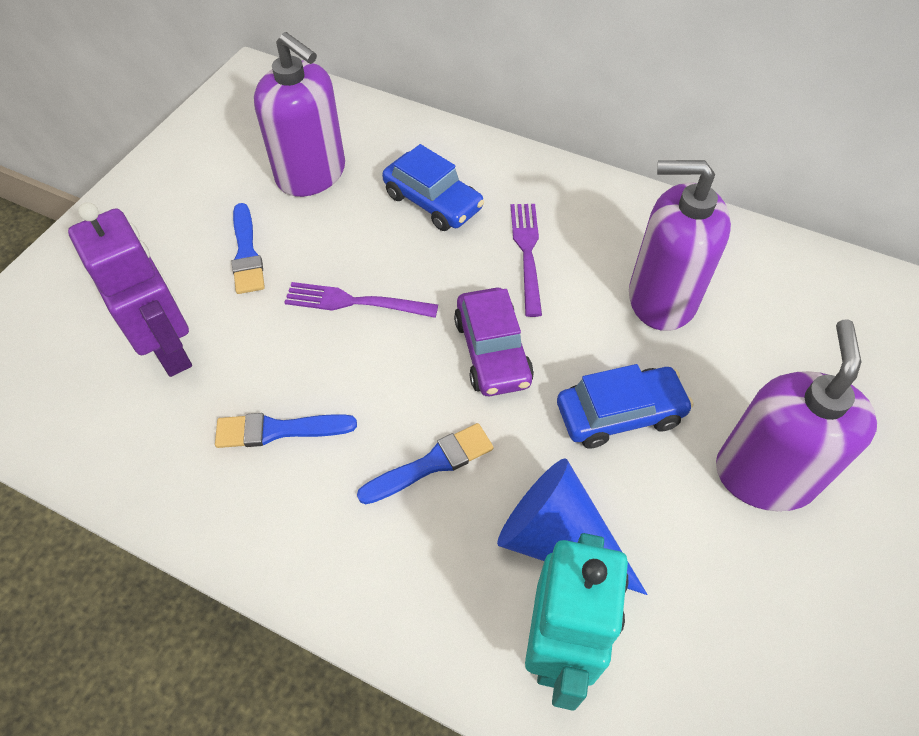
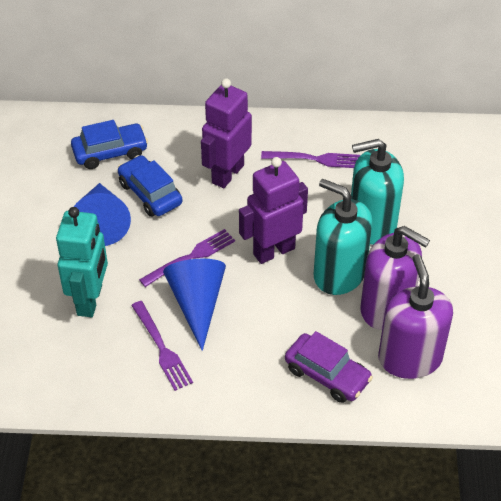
blue brush: [215,413,357,448] [232,203,265,294] [357,423,494,505] = 3 -> none = 0
blue cone: [497,458,647,595] = 1 -> [74,183,131,246] [163,259,226,351] = 2
purple fork: [284,282,438,318] [511,204,542,317] = 2 -> [131,301,193,391] [139,229,235,287] [261,151,360,168] = 3
purple robot: [68,202,192,377] = 1 -> [201,78,252,188] [239,157,308,264] = 2
purple soap dispenser: [254,32,345,197] [629,160,731,331] [716,319,877,511] = 3 -> [361,226,430,330] [378,254,453,379] = 2
turquoise soap dispenser: none = 0 -> [314,179,373,295] [351,139,404,245] = 2

